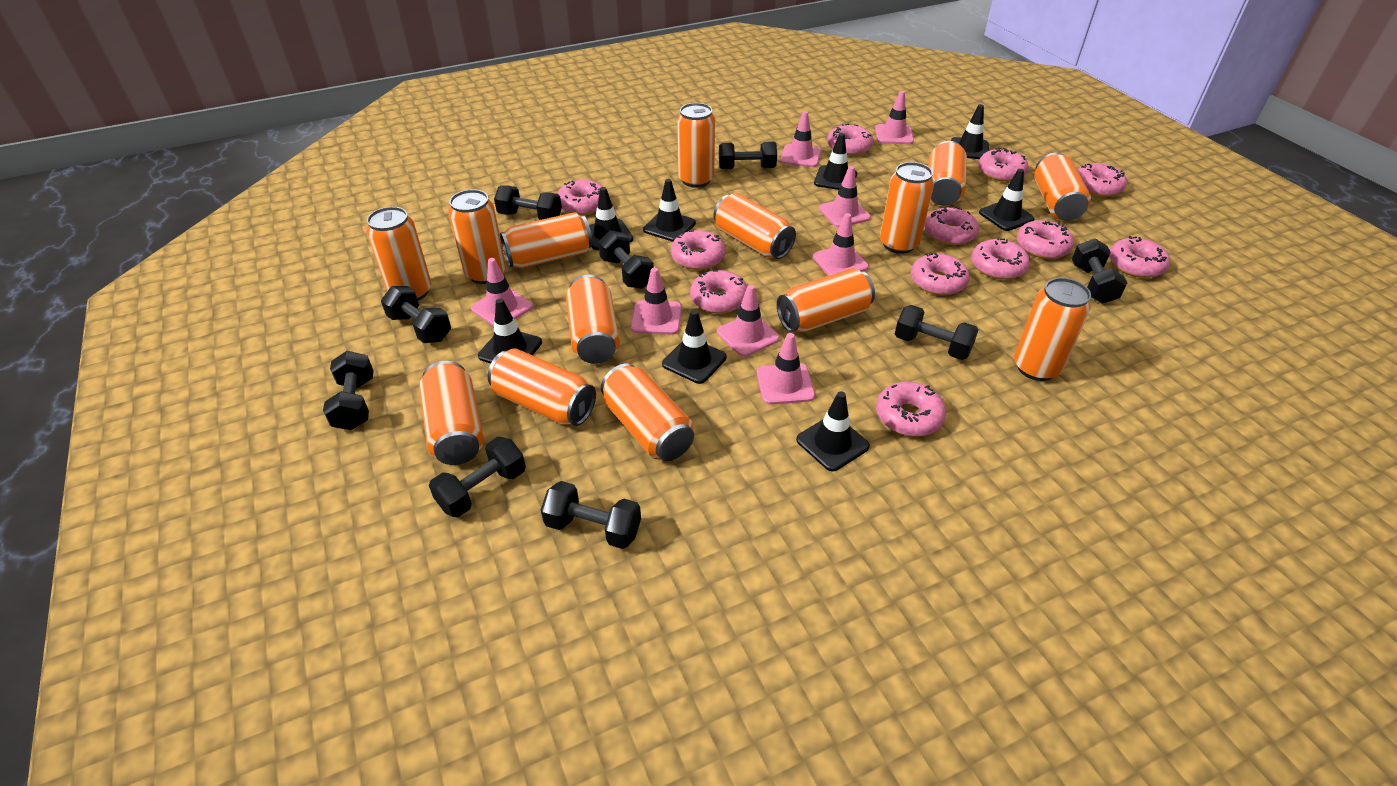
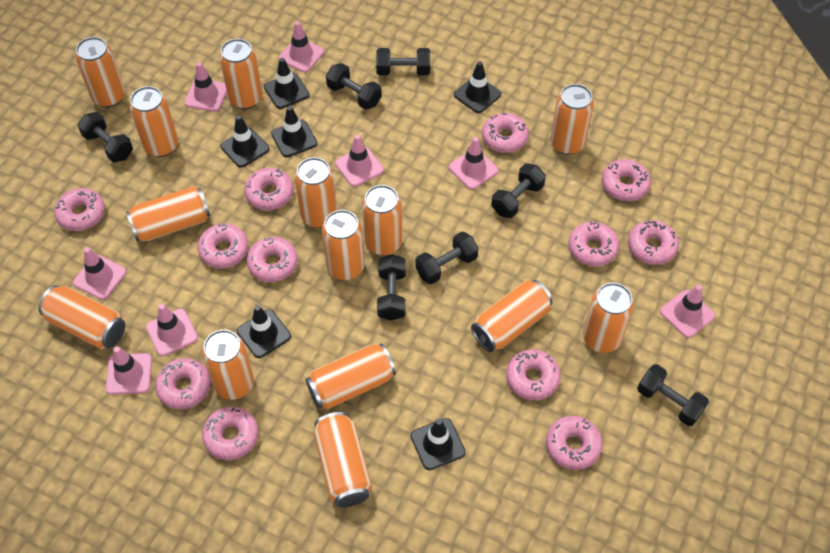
black dumbbell: [323,351,374,430] [381,286,451,343] [429,437,526,517] [494,185,562,220] [541,481,641,549] [598,230,654,289] [719,142,777,169] [895,305,978,360] [1072,238,1128,304] = 9 -> [78,112,133,163] [326,63,382,110] [376,48,430,76] [377,254,406,321] [415,232,478,284] [491,163,546,218] [637,364,709,426] = 7
black traffic cone: [478,298,542,363] [589,187,633,250] [643,179,696,242] [662,310,727,384] [796,391,870,471] [814,133,857,190] [951,104,989,159] [979,169,1035,231] = 8 -> [221,115,269,168] [237,305,291,358] [264,58,309,109] [271,106,317,157] [411,418,466,470] [454,61,501,113] = 6

